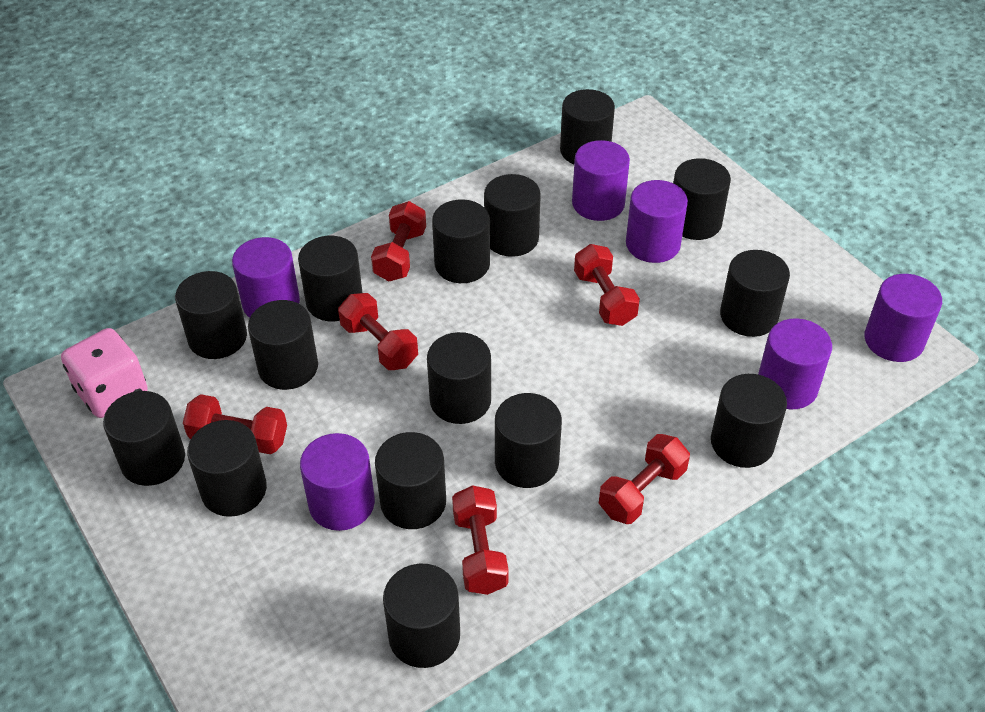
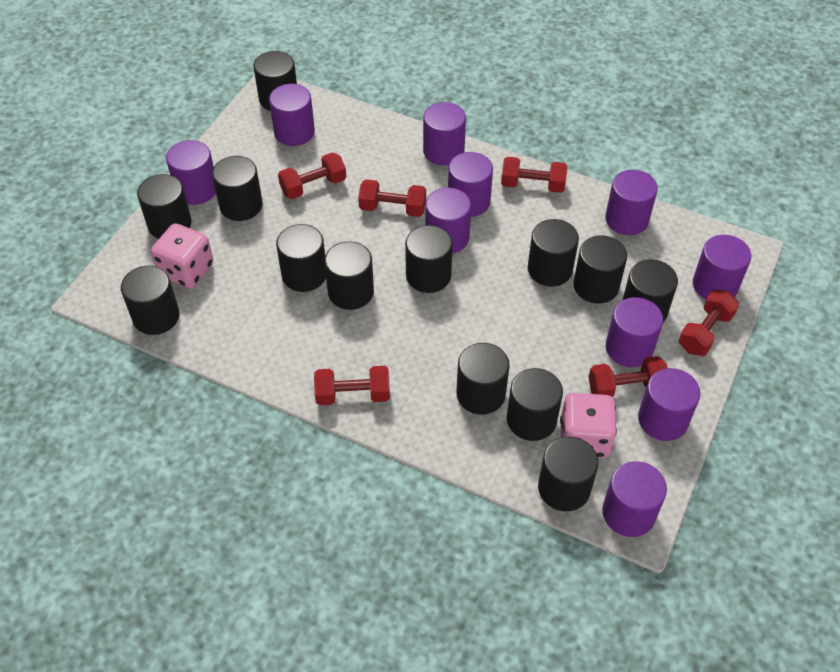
black cylinder: [103,391,185,486] [175,271,247,359] [187,420,267,517] [248,300,318,390] [298,236,363,321] [375,432,446,529] [383,564,460,668] [427,332,491,424] [432,199,490,283] [484,174,541,257] [495,393,562,488] [560,89,615,164] [673,158,731,240] [711,374,787,468] [720,250,790,337] = 15 -> [121,266,180,335] [137,174,191,239] [212,156,263,221] [253,51,297,111] [276,224,326,292] [324,241,374,310] [405,225,453,293] [456,343,510,415] [507,368,563,441] [528,219,579,287] [538,437,599,511] [573,235,627,304] [623,259,678,322] = 13
pink dice: [61,328,148,418] = 1 -> [151,223,213,288] [560,393,617,458] = 2
purple cylinder: [232,237,300,318] [300,433,375,531] [572,140,630,221] [626,180,688,263] [758,318,832,409] [864,274,942,362] = 6 -> [166,140,216,205] [269,84,315,146] [423,102,466,165] [425,188,471,253] [448,152,493,217] [602,461,667,537] [605,170,658,235] [605,297,663,367] [638,368,700,441] [693,235,751,299] = 10

